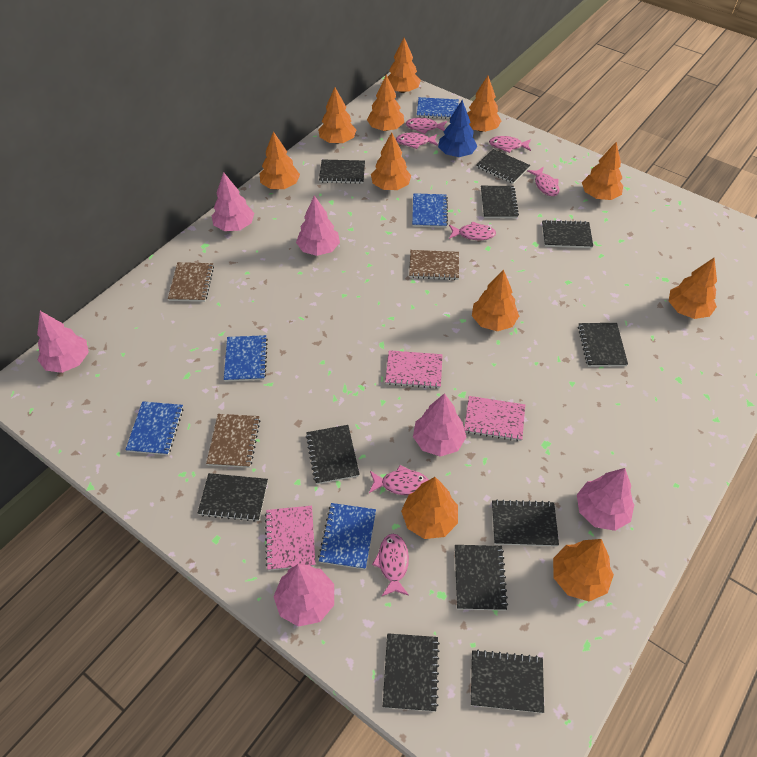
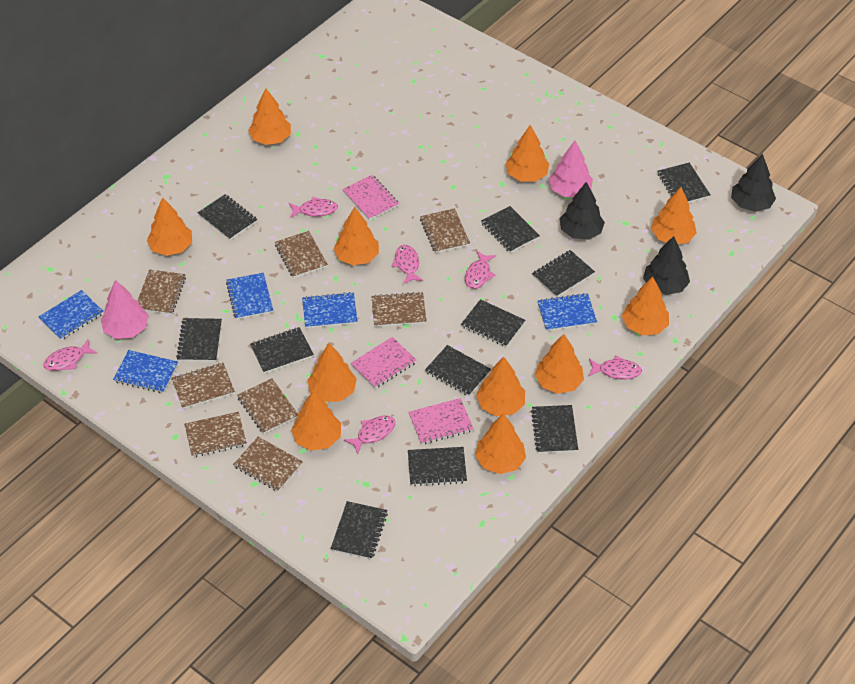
black tree: none = 0 -> [560,182,605,240] [643,236,690,295] [731,154,776,212] = 3
blue tree: [438,100,477,157] = 1 -> none = 0
brown notebook: [168,262,214,302] [206,414,260,468] [409,250,459,280] = 3 -> [137,269,186,315] [172,363,235,409] [184,412,247,457] [233,437,303,492] [237,378,298,434] [275,231,328,278] [371,292,427,327] [420,208,470,253] = 8
pink fish: [369,465,429,495] [372,534,409,596] [396,132,438,149] [406,118,447,134] [449,221,496,240] [489,136,531,153] [527,167,559,196] = 7 -> [43,339,98,371] [289,197,338,218] [344,415,395,454] [391,245,423,284] [465,251,496,289] [588,355,642,380] = 6
pink tree: [37,311,89,373] [211,172,254,231] [273,564,334,627] [296,195,340,256] [413,393,466,457] [577,468,634,531] = 6 -> [101,280,149,339] [549,141,593,197] = 2

